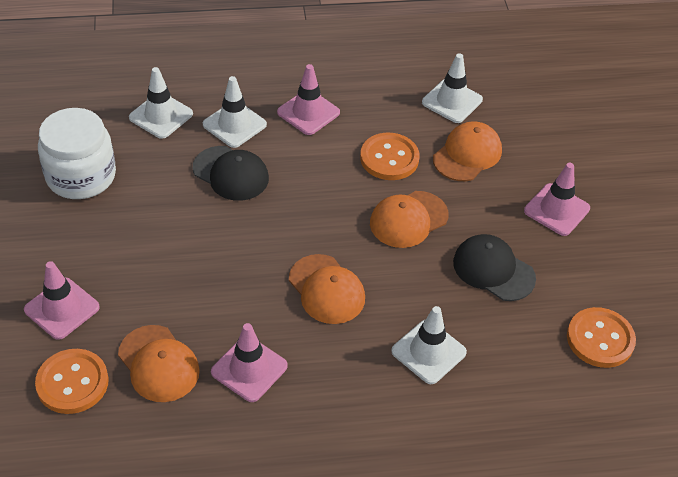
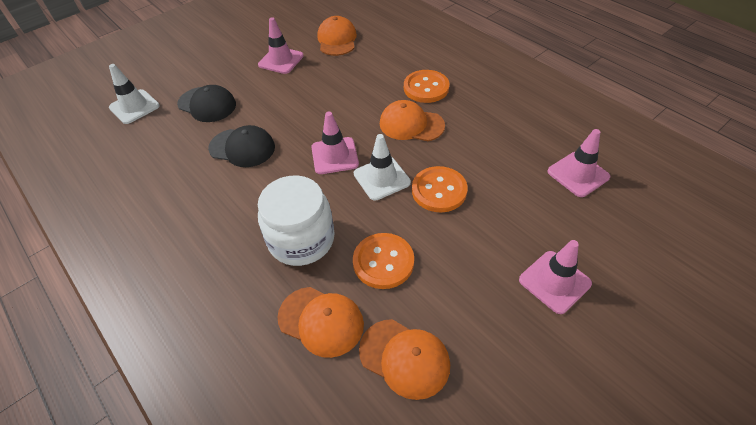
white traffic cone: [129,67,193,139] [203,76,267,148] [391,306,467,384] [422,53,483,123] = 4 -> [109,64,160,124] [354,134,411,201] = 2

